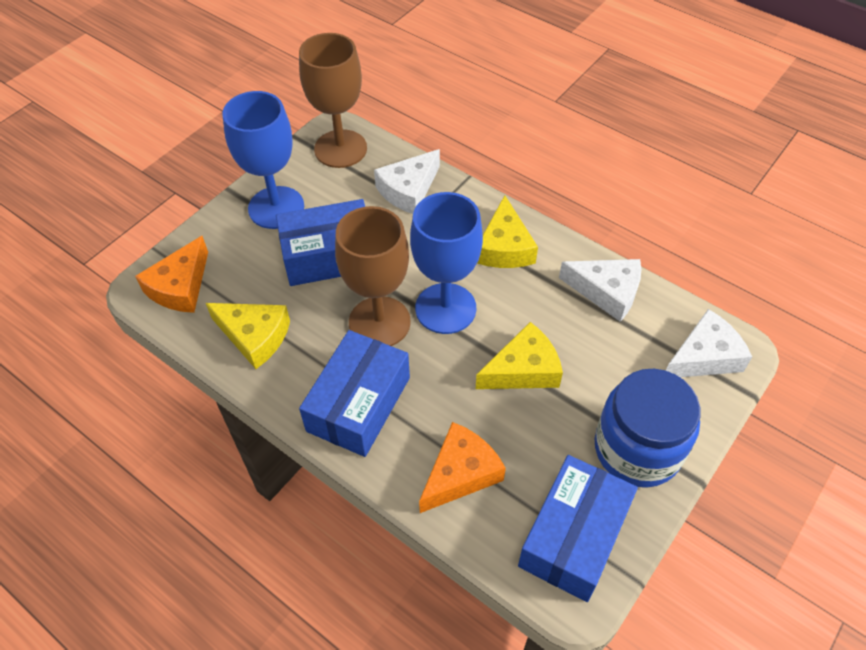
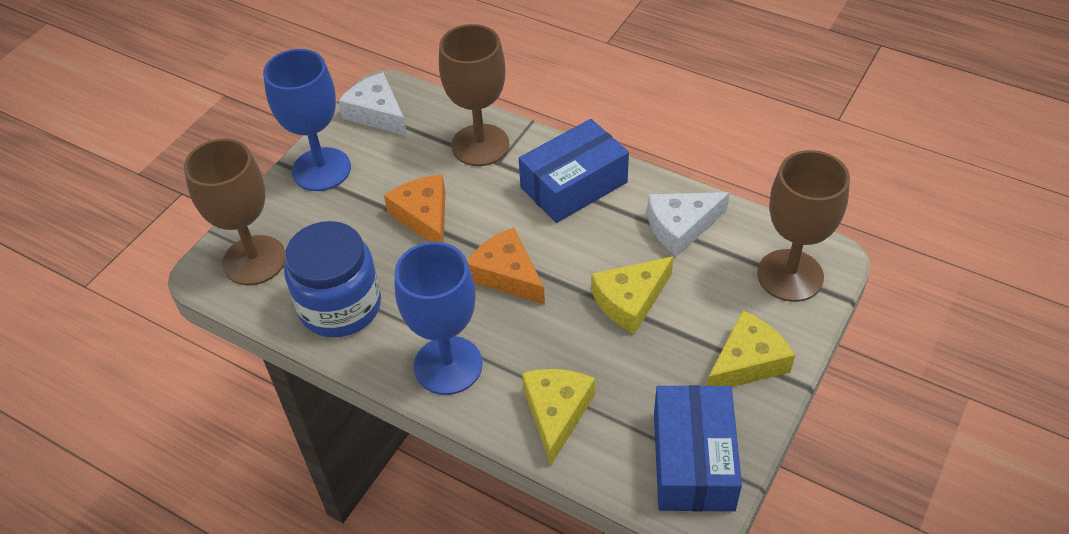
blue box: [276,199,365,286] [299,330,410,457] [518,455,638,602] = 3 -> [519,119,629,223] [654,385,742,512] = 2
brown goblet: [299,33,367,168] [335,206,411,346] = 2 -> [184,138,285,285] [439,24,509,166] [757,150,850,302] = 3
white cheese: [374,149,440,214] [559,259,641,322] [666,309,752,377] = 3 -> [338,72,407,136] [647,192,730,256] = 2

